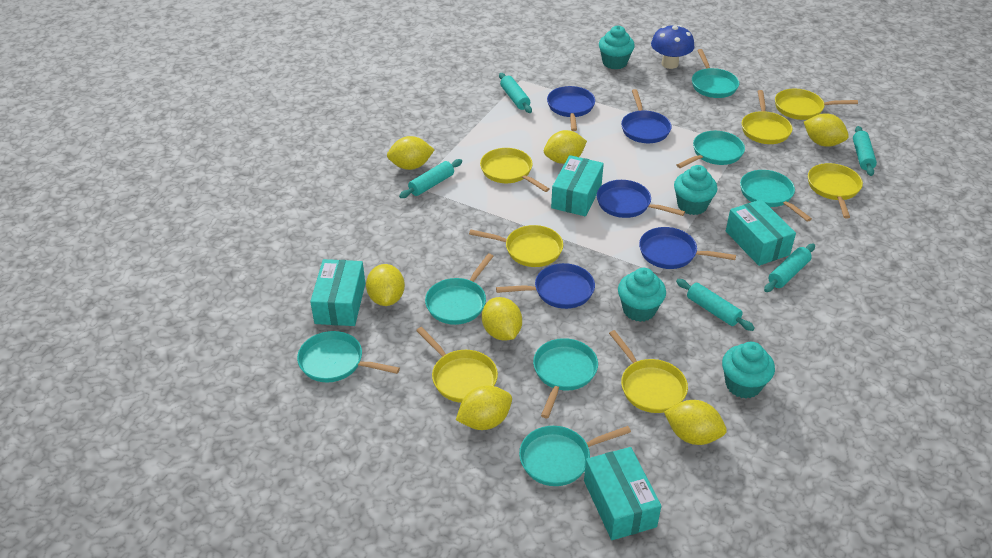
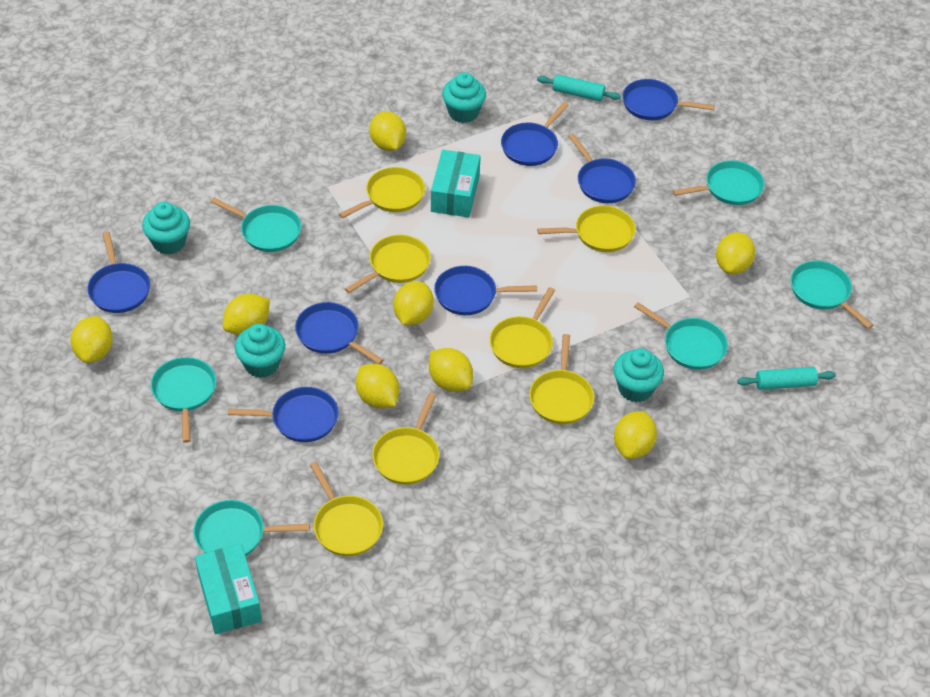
blue mushroom: [651,25,695,69] = 1 -> none = 0
blue pan: [496,263,595,309] [547,86,595,131] [597,180,685,218] [621,89,672,143] [639,227,736,269] = 5 -> [87,232,150,313] [228,387,339,442] [295,302,384,364] [434,266,537,315] [501,102,569,166] [568,134,636,203] [622,79,715,120] = 7
turquoise box: [310,259,365,326] [551,155,604,216] [584,447,661,540] [726,199,796,266] = 4 -> [195,544,262,634] [431,150,481,217] = 2
turquoise pan: [297,331,400,383] [425,253,494,325] [519,426,631,486] [533,338,598,418] [676,131,745,168] [692,49,739,98] [740,170,812,222] = 7 -> [151,357,216,443] [194,500,310,556] [210,197,302,252] [634,302,728,370] [673,160,765,205] [791,260,874,329] = 6
turquoise rolling pin: [399,159,462,198] [499,73,532,113] [676,279,755,331] [764,244,815,292] [853,126,877,176] = 5 -> [537,74,621,101] [738,367,836,390] = 2
yellow lemon: [366,264,405,306] [387,136,434,170] [456,385,512,430] [482,297,522,340] [544,130,587,164] [664,400,727,445] [804,113,849,147] = 7 -> [71,316,113,363] [223,294,270,335] [356,364,399,408] [370,111,406,151] [393,281,434,325] [429,348,473,392] [614,411,657,459] [716,232,755,274] = 8

